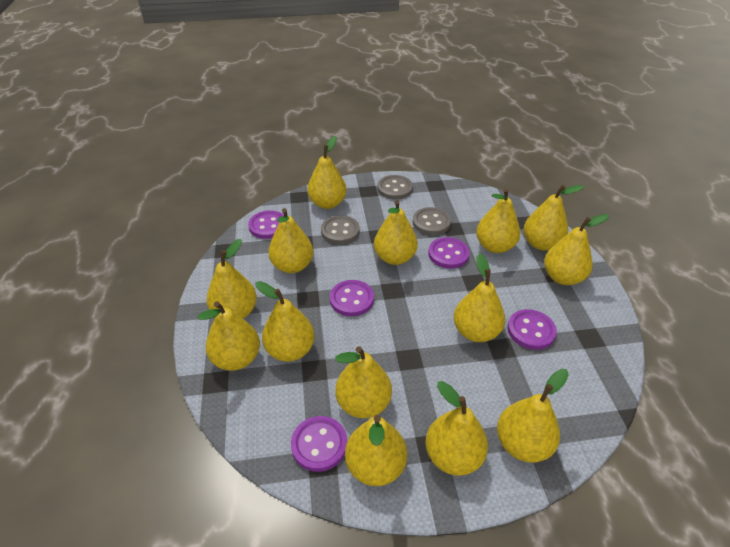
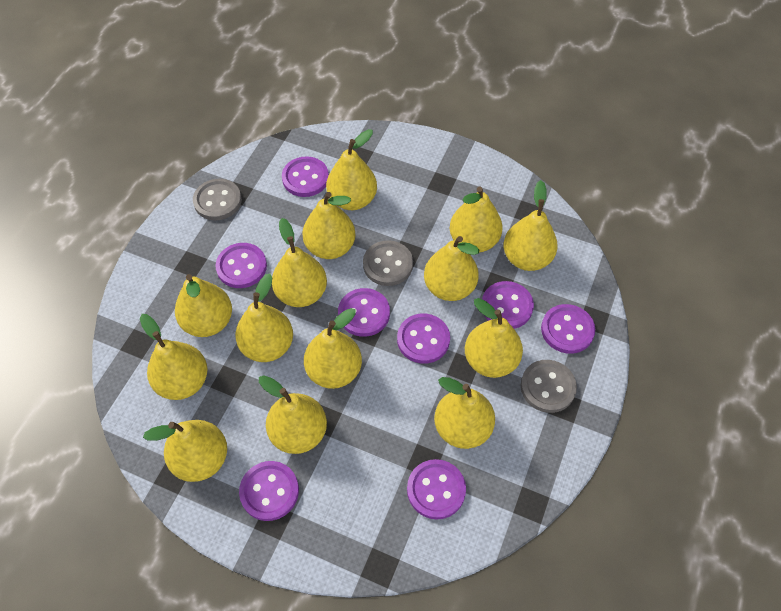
purple button: [248,210,284,239] [291,416,347,472] [330,280,374,316] [428,237,470,269] [507,309,557,350] = 5 -> [215,243,267,288] [239,461,299,521] [282,156,329,197] [338,288,390,337] [397,314,450,364] [407,459,466,520] [482,281,534,329] [541,304,595,354] = 8

